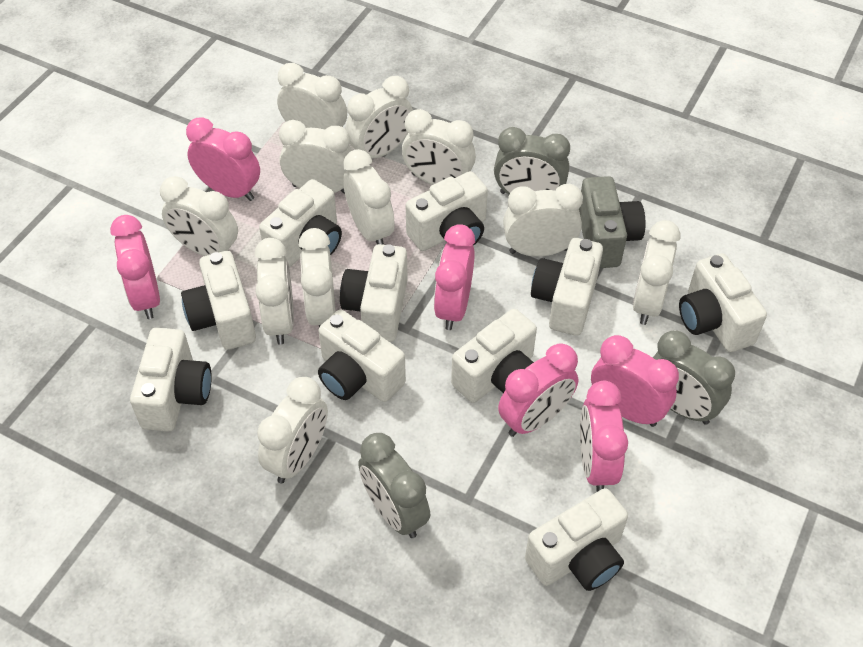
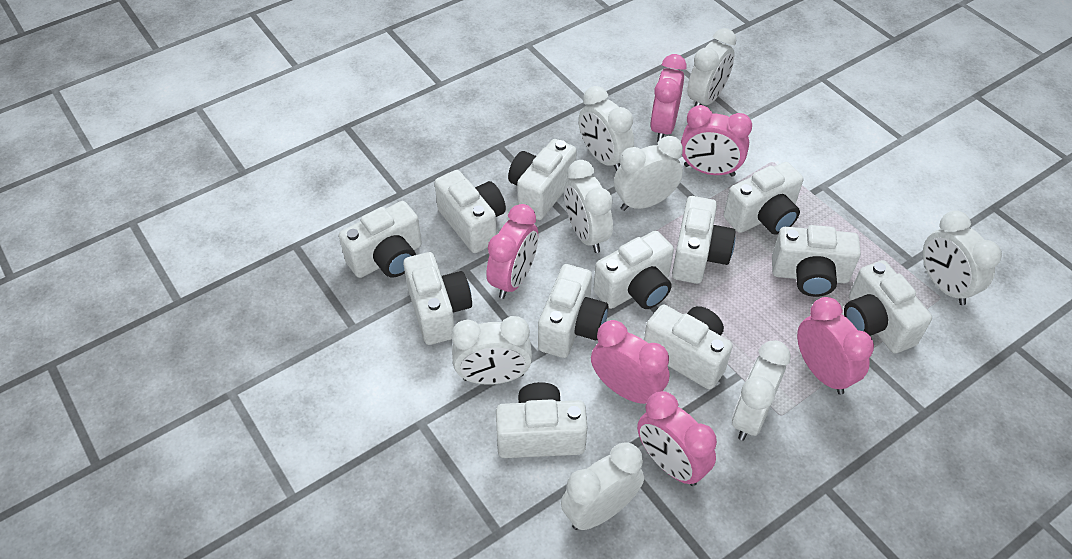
grey camera: [579,176,645,268] = 1 -> none = 0
grey clock: [358,433,430,538] [494,127,570,195] [653,330,735,425] = 3 -> none = 0
white camera: [130,328,212,432] [181,251,256,350] [259,179,342,268] [318,310,406,402] [340,244,408,342] [406,171,488,251] [451,309,537,403] [525,488,628,591] [531,238,603,336] [679,253,767,352] = 10 -> [339,201,422,278] [403,252,472,345] [435,170,506,253] [496,382,587,458] [508,139,577,220] [538,264,608,358] [593,231,674,309] [644,305,733,389] [672,196,736,284] [723,162,803,235] [772,225,861,297] [844,260,932,354] = 12
white clock: [160,176,238,256] [255,238,294,345] [257,377,328,483] [277,63,347,130] [279,120,352,194] [299,228,336,327] [343,149,395,245] [345,76,413,158] [402,109,476,185] [503,184,583,257] [633,220,681,325] = 11 -> [452,316,532,385] [561,442,644,530] [564,160,613,253] [579,86,634,171] [614,136,683,211] [687,28,736,107] [732,340,791,441] [923,210,1002,305] = 8

